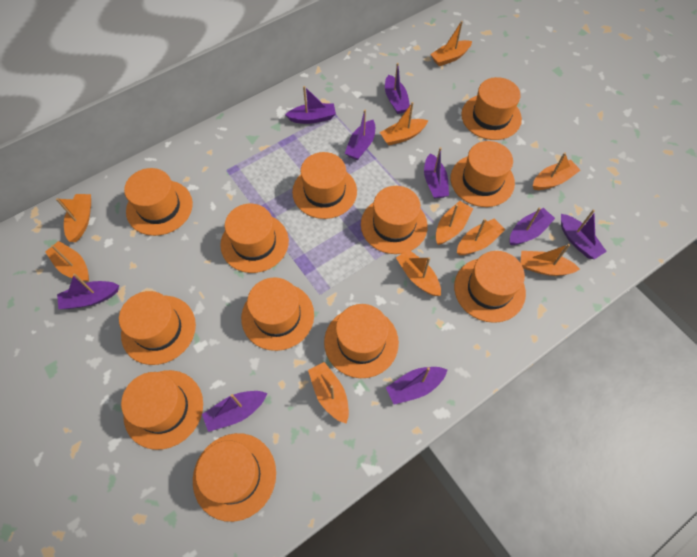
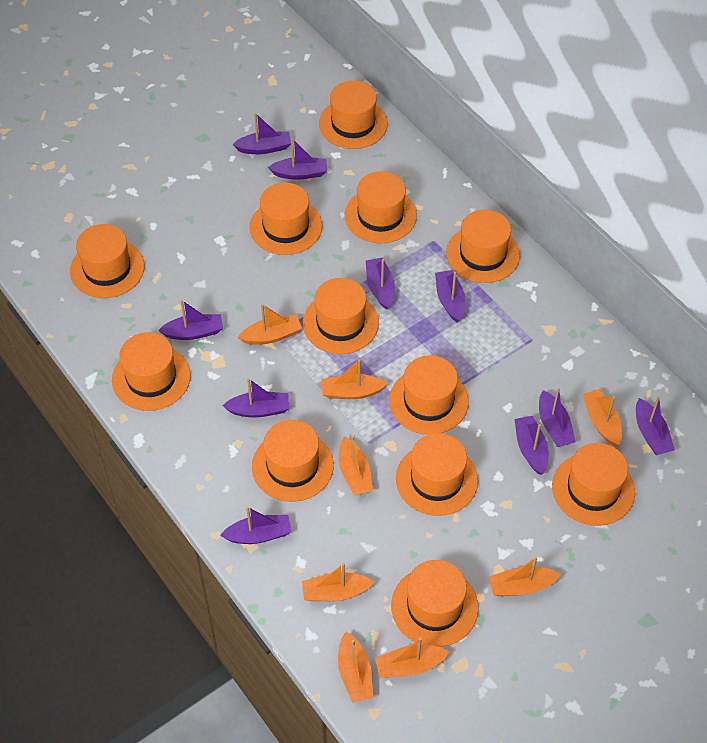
orange boat: [45,241,89,282] [56,194,91,242] [308,362,349,424] [380,102,428,145] [396,249,441,296] [430,21,472,66] [436,201,473,245] [457,218,505,255] [520,244,580,276] [533,152,581,190] = 10 -> [238,304,302,345] [302,563,374,601] [322,359,388,399] [338,632,373,703] [339,436,373,496] [375,638,449,678] [489,556,561,596] [583,389,622,446] = 8
purple boat: [57,273,119,309] [202,391,267,432] [285,86,336,124] [345,109,375,160] [385,63,410,114] [386,367,448,404] [424,147,449,199] [510,208,555,245] [561,210,607,259] = 9 -> [158,300,223,340] [220,506,291,544] [222,378,289,417] [232,113,291,154] [268,138,327,180] [366,258,395,310] [435,270,466,323] [514,416,549,475] [539,388,576,447] [636,396,675,455] = 10

